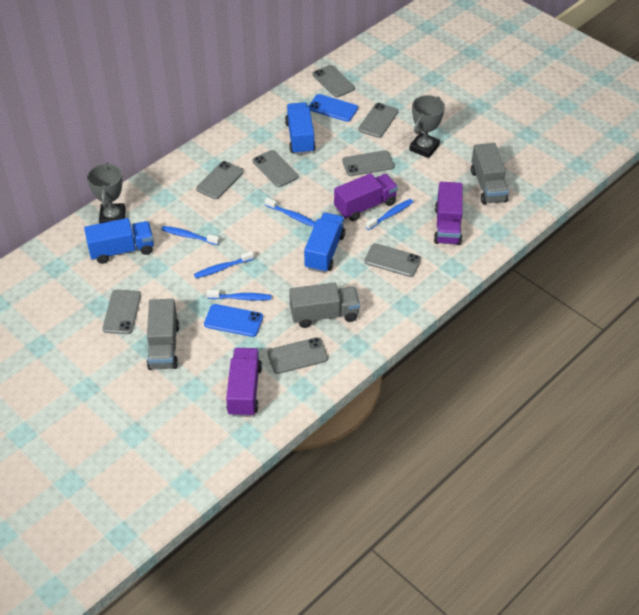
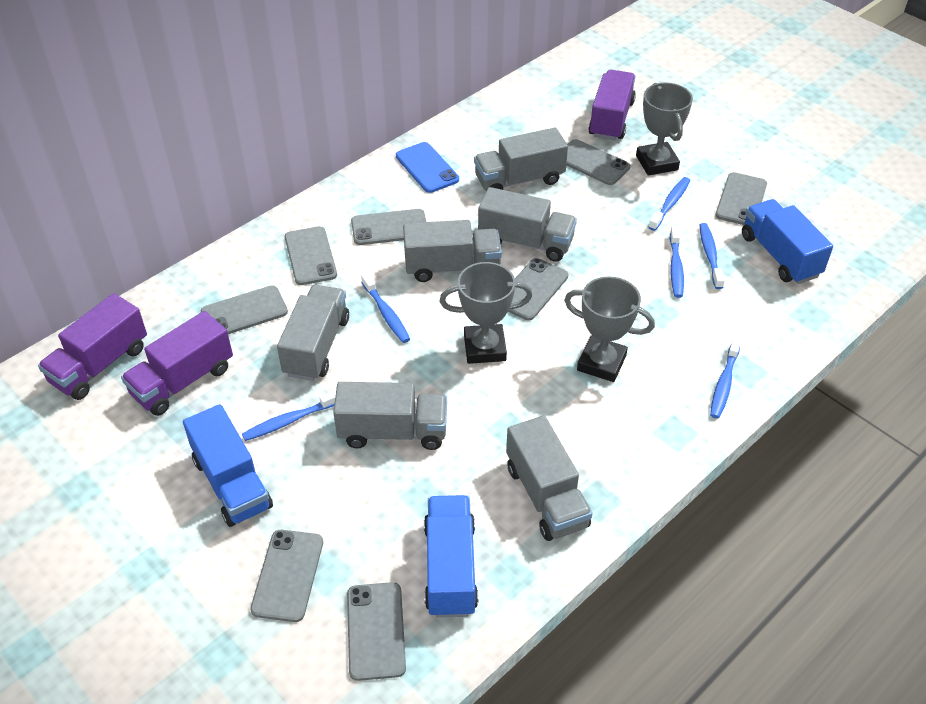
blue phone: [204,304,263,337] [308,94,358,122] = 2 -> [396,142,459,193] = 1
blue toothbrush: [162,226,220,245] [194,251,254,278] [206,290,271,301] [265,197,316,227] [366,199,413,230] = 5 -> [242,390,336,441] [361,273,410,343] [648,177,690,231] [669,226,684,298] [700,223,725,289] [710,337,741,418] = 6
grey trophy: [87,163,126,224] [409,95,445,158] = 2 -> [440,262,532,364] [564,276,655,382] [636,82,693,175] = 3
grey truck: [147,299,179,370] [289,283,360,328] [471,143,509,205] = 3 -> [277,285,349,381] [333,382,447,450] [403,220,502,282] [474,127,568,191] [478,187,577,262] [506,416,593,541] = 6

